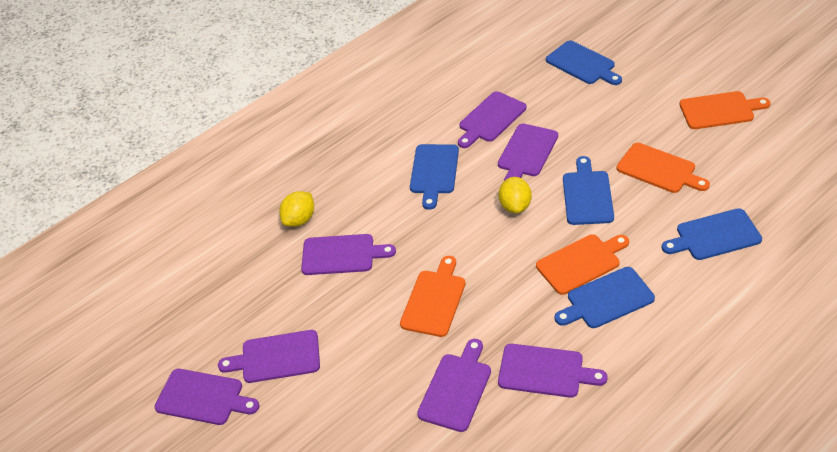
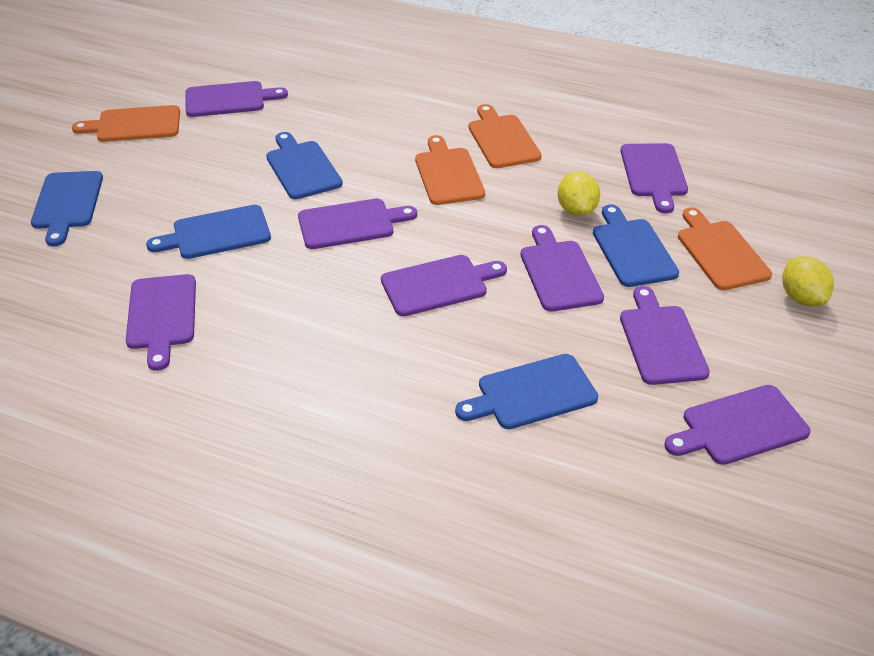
purple cutting board: [155,369,260,425] [218,330,320,383] [301,234,396,275] [417,339,491,432] [458,91,527,148] [498,124,558,181] [498,344,608,398] = 7 -> [126,274,196,371] [186,81,288,117] [298,198,417,249] [381,255,507,316] [520,225,604,312] [620,143,688,213] [620,286,710,385] [664,385,811,465] = 8

